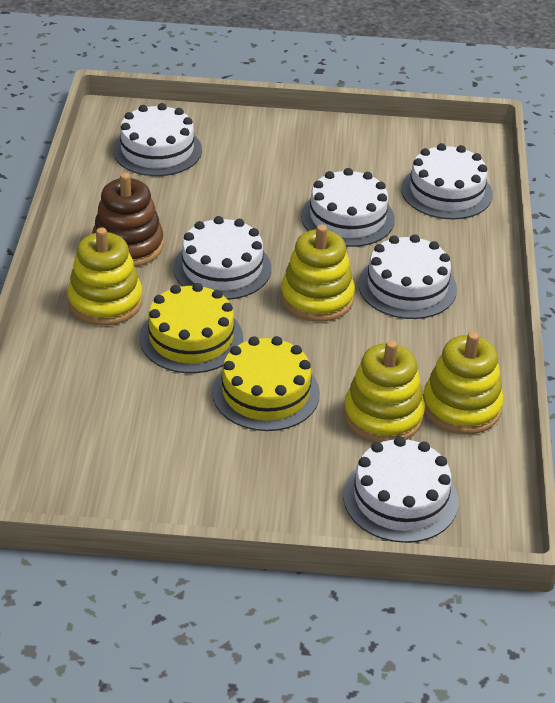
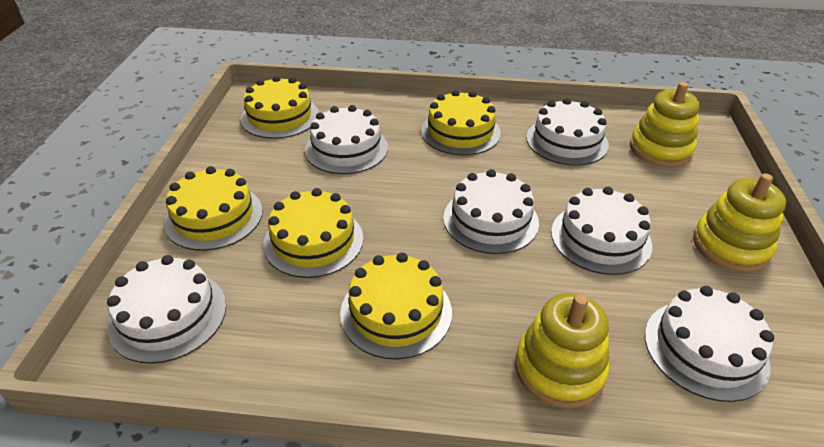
brown stacking toy: [92,173,164,267] = 1 -> none = 0
yellow cake: [139,283,243,373] [212,336,320,431] = 2 -> [164,166,263,251] [241,76,319,139] [263,188,363,278] [340,253,452,359] [421,90,501,155] = 5
yellow stacking toy: [67,227,143,325] [281,224,355,322] [344,340,425,443] [423,332,504,435] = 4 -> [515,293,609,409] [630,82,700,167] [693,173,786,273] = 3

